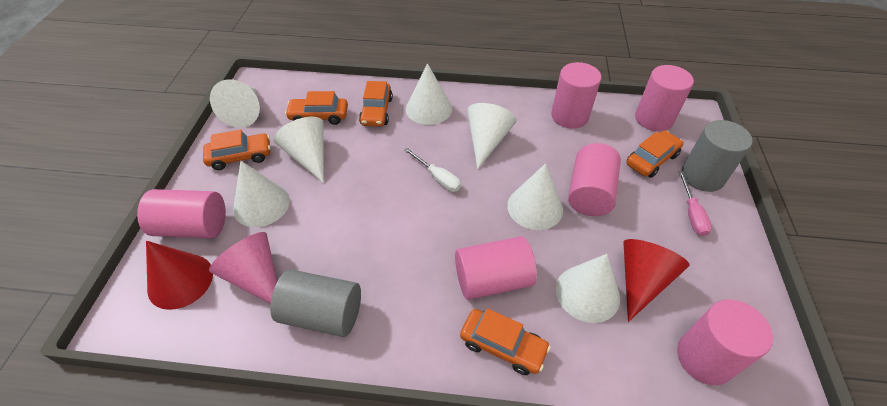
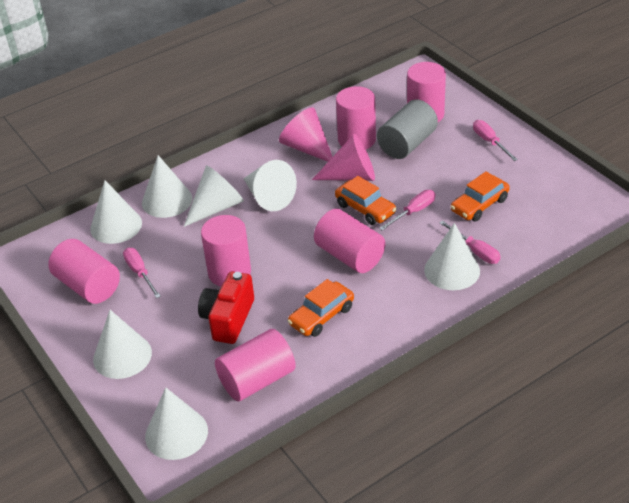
grey cylinder: [270,269,361,337] [681,120,753,192] = 2 -> [377,99,438,159] = 1
orange car: [203,130,271,170] [285,91,348,125] [359,81,393,127] [460,308,551,375] [627,130,683,178] = 5 -> [287,279,354,337] [335,176,397,225] [450,171,510,222] = 3
pink cone: [209,232,277,304] = 1 -> [279,107,332,162] [312,134,375,181] = 2
pink screwdriver: [678,171,712,236] = 1 -> [123,248,161,298] [379,190,436,231] [439,220,500,264] [473,120,518,161] = 4
red camera: none = 0 -> [198,271,254,344] = 1
red cone: [146,241,213,310] [623,239,689,322] = 2 -> none = 0
white screwdriver: [404,148,461,192] = 1 -> none = 0

